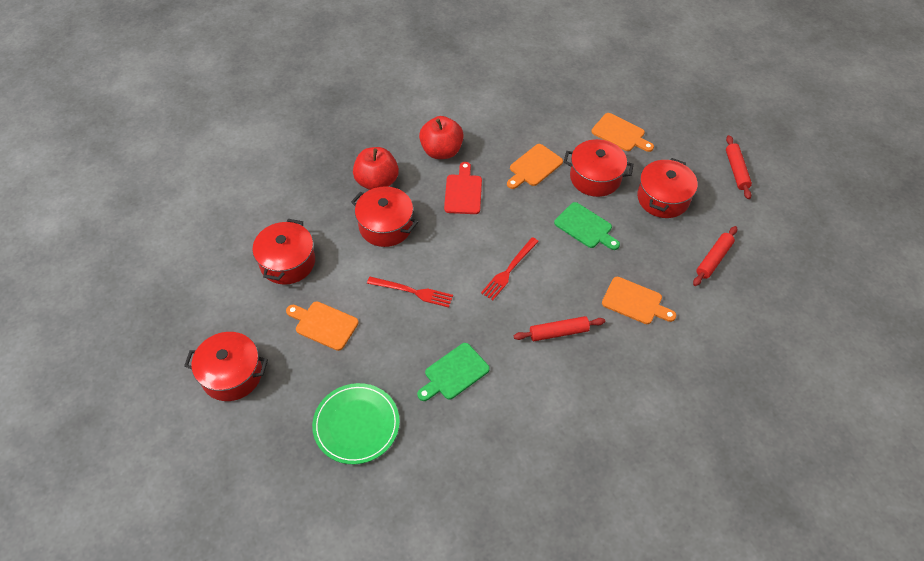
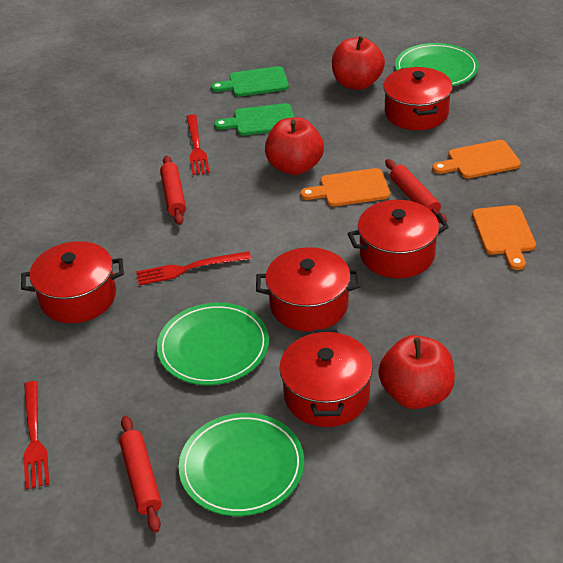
green plate: [312,383,400,464] = 1 -> [157,303,269,385] [179,413,304,516] [395,43,479,86] = 3
orange cutting board: [286,301,359,351] [507,144,563,189] [591,113,654,152] [602,277,676,324] = 4 -> [300,168,390,207] [432,140,521,179] [472,205,536,270] = 3
red apple: [353,147,399,190] [419,116,464,159] = 2 -> [265,117,324,175] [332,36,385,90] [378,335,455,409] = 3
red cutting board: [444,162,482,214] = 1 -> none = 0
red fork: [367,277,453,307] [481,237,539,300] = 2 -> [23,381,49,489] [136,251,251,285] [186,114,210,175] = 3

